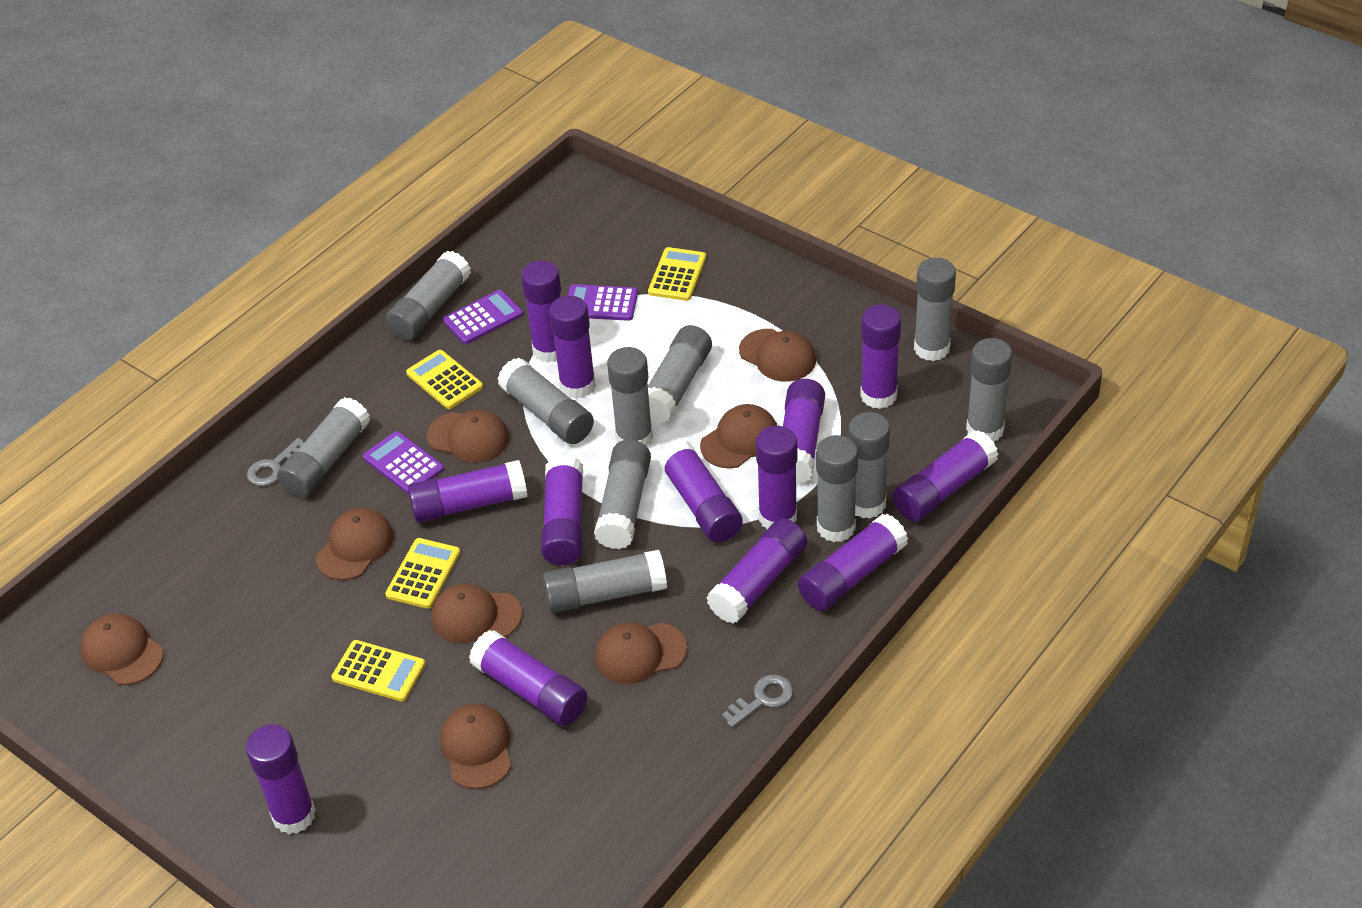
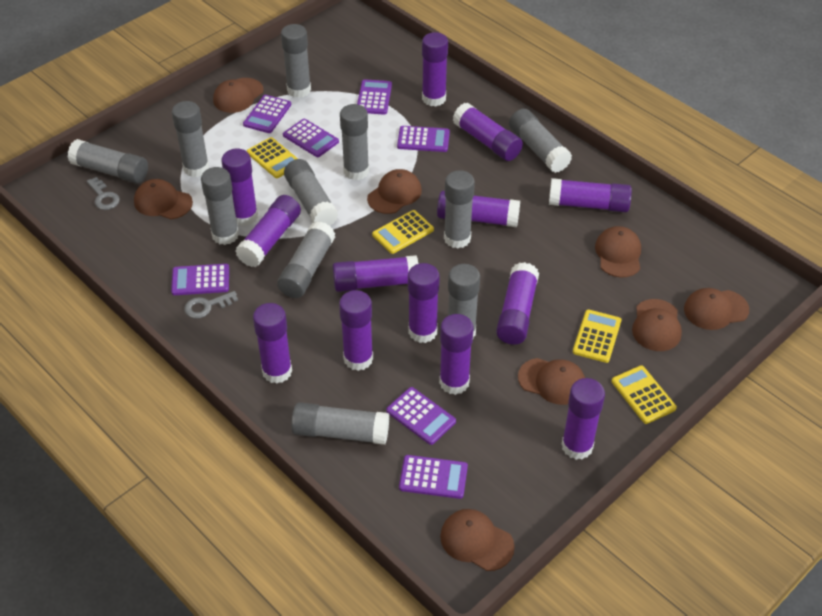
purple calculator: [363,431,444,494] [443,290,523,344] [567,284,638,321] = 3 -> [171,264,229,295] [243,95,291,133] [283,119,339,157] [357,79,392,115] [386,387,456,445] [397,126,450,152] [399,455,468,499] = 7

